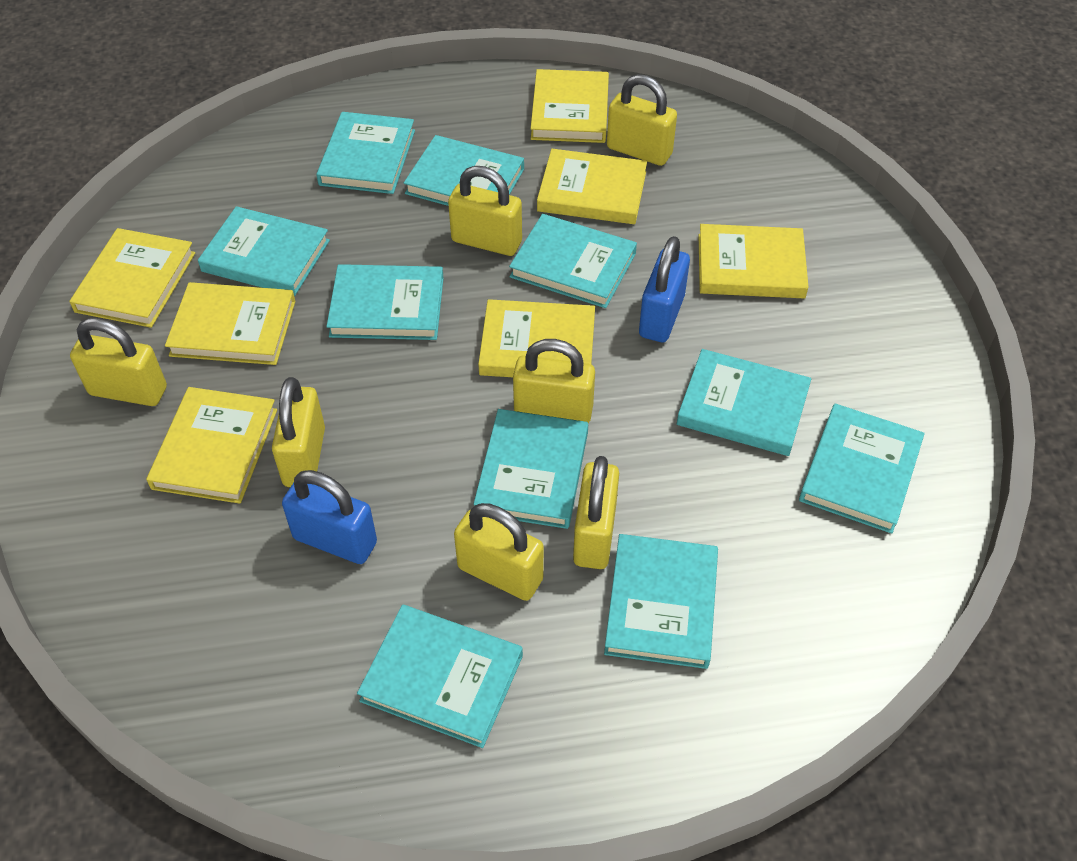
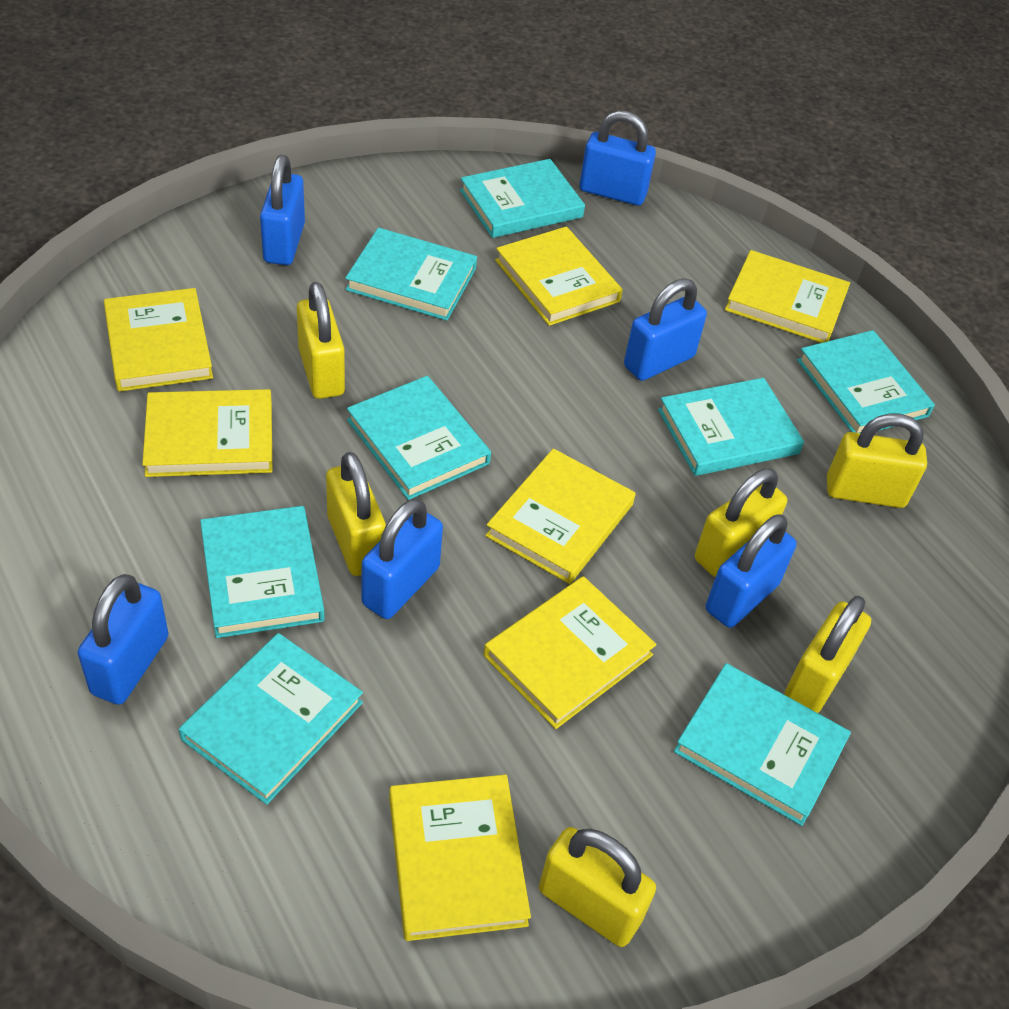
blue padlock: [282,470,377,564] [639,236,690,342] = 2 -> [78,574,169,705] [260,155,305,265] [362,499,443,619] [580,111,656,205] [624,278,707,381] [706,514,797,628] = 6
turquoise book: [198,206,330,296] [316,112,415,194] [326,264,444,340] [357,605,523,748] [404,135,524,206] [474,409,588,529] [509,214,637,308] [604,534,718,669] [677,349,811,456] [799,404,925,534] = 10 -> [179,633,363,805] [200,506,325,638] [345,227,477,321] [347,376,491,500] [460,159,585,238] [658,378,804,476] [674,663,851,826] [797,330,935,433] = 8
yellow padlock: [70,318,167,406] [272,377,325,487] [448,166,522,256] [454,503,544,601] [513,339,595,424] [573,456,619,569] [607,74,677,166] = 7 -> [297,282,345,399] [326,452,386,576] [539,827,656,947] [695,469,787,577] [784,596,871,713] [827,414,927,508] = 6

